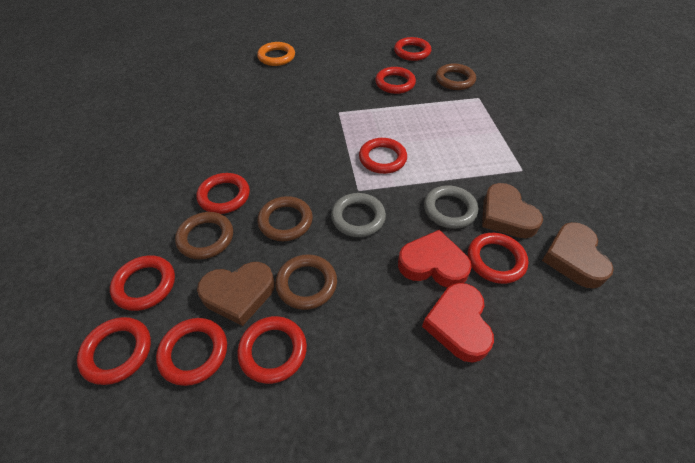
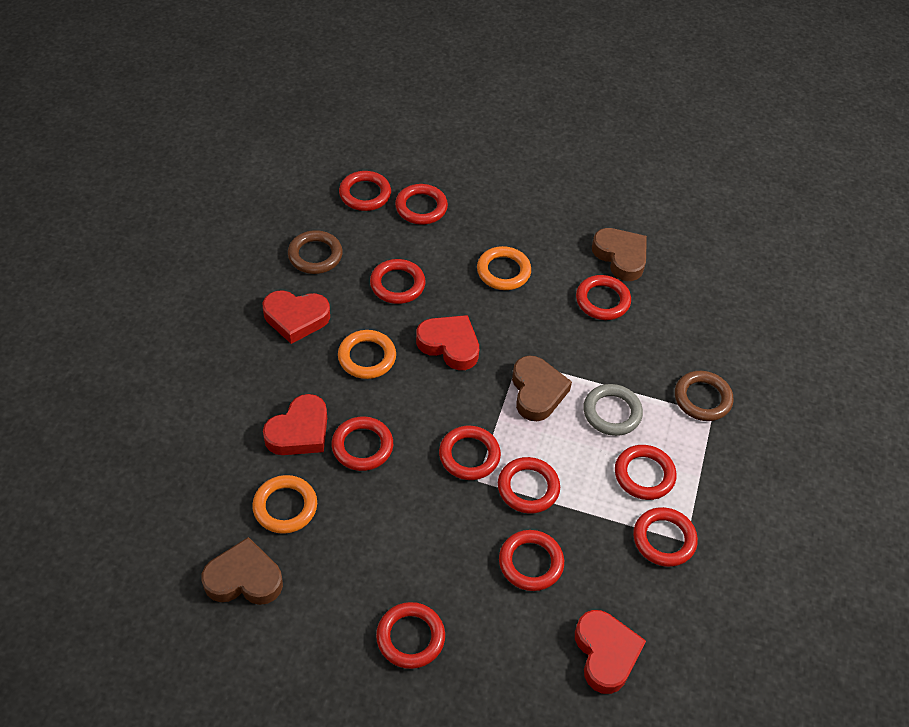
brown ring: [175,212,233,259] [257,196,313,241] [275,254,337,310] [436,63,476,90] = 4 -> [288,230,343,274] [675,371,733,421] = 2
grey ring: [331,193,386,237] [424,185,478,229] = 2 -> [583,384,643,436] = 1
orange ring: [257,42,295,66] = 1 -> [252,475,317,534] [338,330,396,379] [477,246,531,290] = 3
red heart: [398,230,472,288] [422,283,494,363] = 2 -> [263,290,330,344] [263,394,327,455] [416,315,479,370] [575,610,646,694] = 4
red ring: [77,317,151,385] [110,255,175,311] [156,318,227,386] [196,173,250,214] [237,316,307,384] [359,138,407,174] [375,67,416,94] [394,37,431,61] [468,233,528,284] = 9 -> [331,417,393,471] [339,171,391,211] [370,259,426,304] [376,602,445,669] [395,184,448,224] [439,426,501,480] [498,457,560,514] [499,530,564,591] [576,275,631,320] [615,445,677,500] [633,507,698,567] = 11

